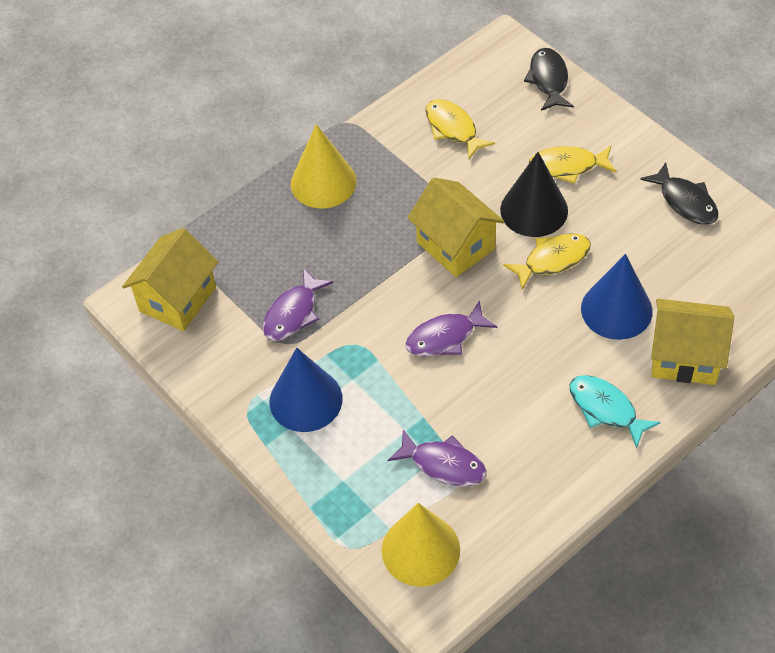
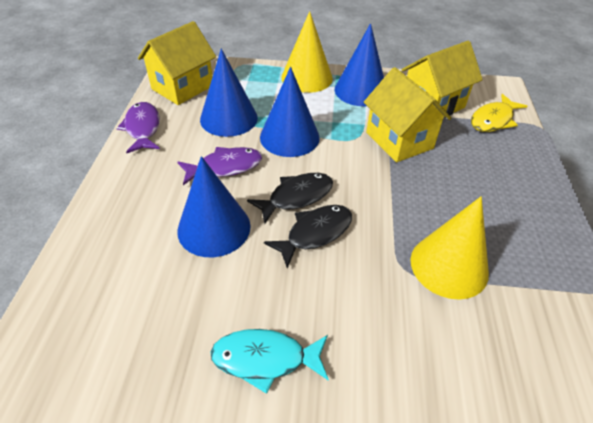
black cone: [500,152,568,237] = 1 -> none = 0
blue cone: [270,348,343,432] [581,254,653,340] = 2 -> [177,156,251,257] [200,49,258,137] [260,67,320,157] [334,23,384,107] = 4
purple fish: [263,268,333,341] [387,429,487,487] [405,300,497,356] = 3 -> [116,102,160,153] [177,147,262,185] = 2
yellow fish: [425,99,495,159] [503,233,591,290] [529,146,616,184] = 3 -> [471,94,527,132] = 1

